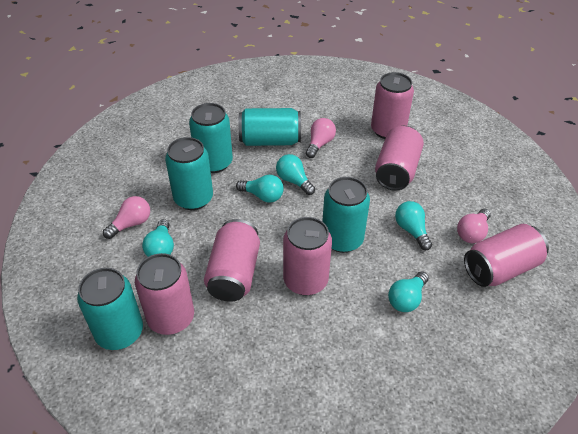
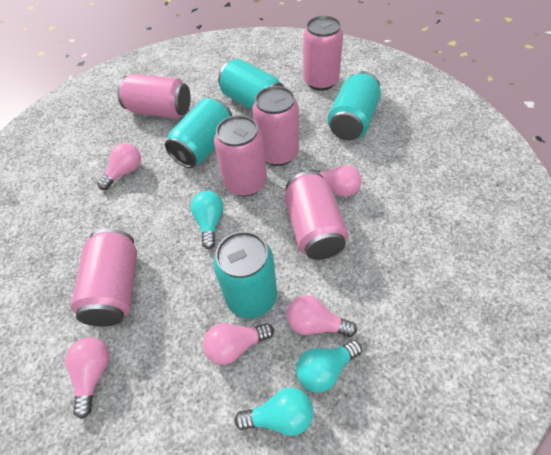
pink light bulb: [103,196,150,239] [306,118,336,158] [457,209,491,243] = 3 -> [65,337,109,419] [97,143,141,190] [203,323,274,365] [287,295,357,337] [310,165,362,197] = 5
turquoise can: [77,268,143,350] [165,137,213,210] [189,103,233,173] [238,108,301,146] [322,177,370,253] = 5 -> [165,98,232,168] [213,231,277,318] [218,59,284,110] [327,71,381,140] = 4
turquoise light bulb: [142,219,174,257] [236,175,284,203] [276,154,315,195] [388,272,429,312] [395,201,432,250] = 5 -> [191,191,223,249] [234,387,313,436] [296,340,362,393] = 3

